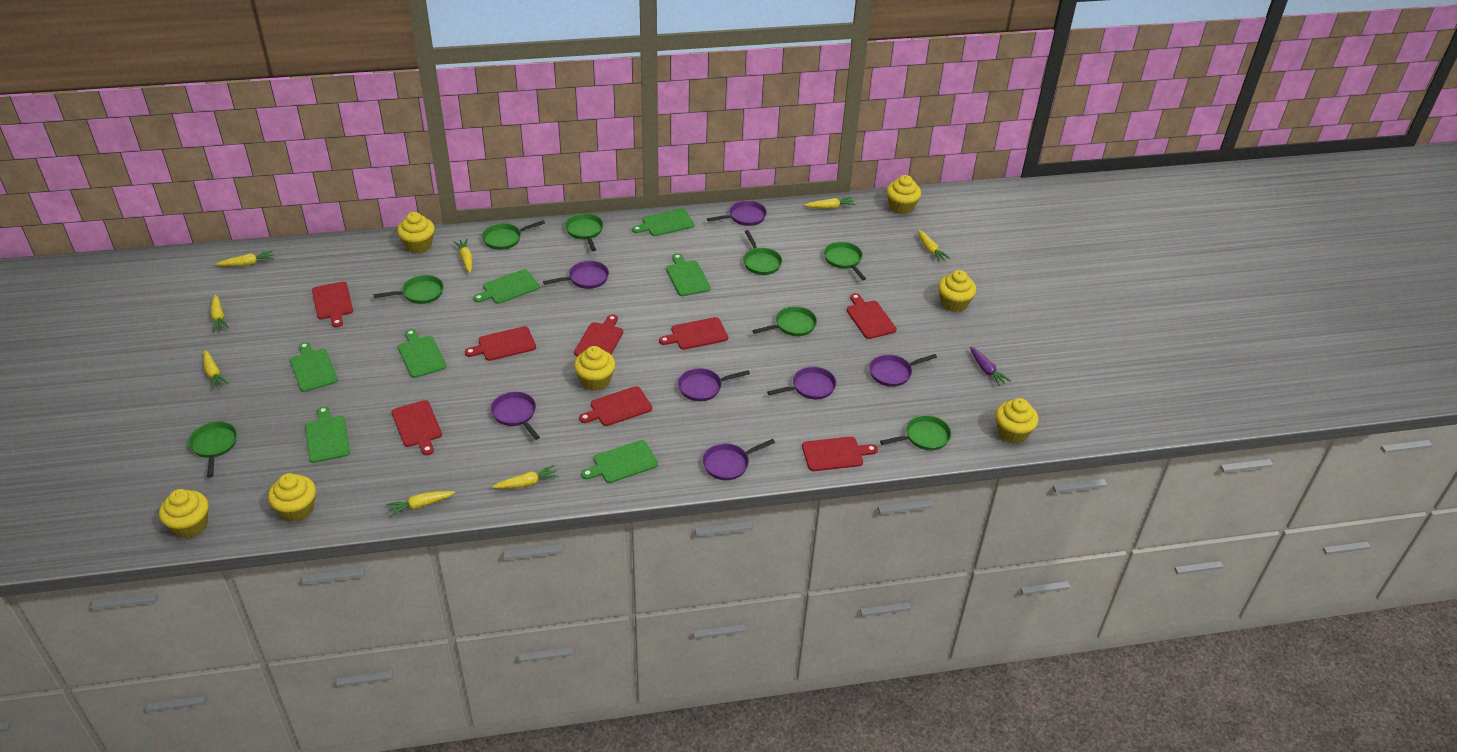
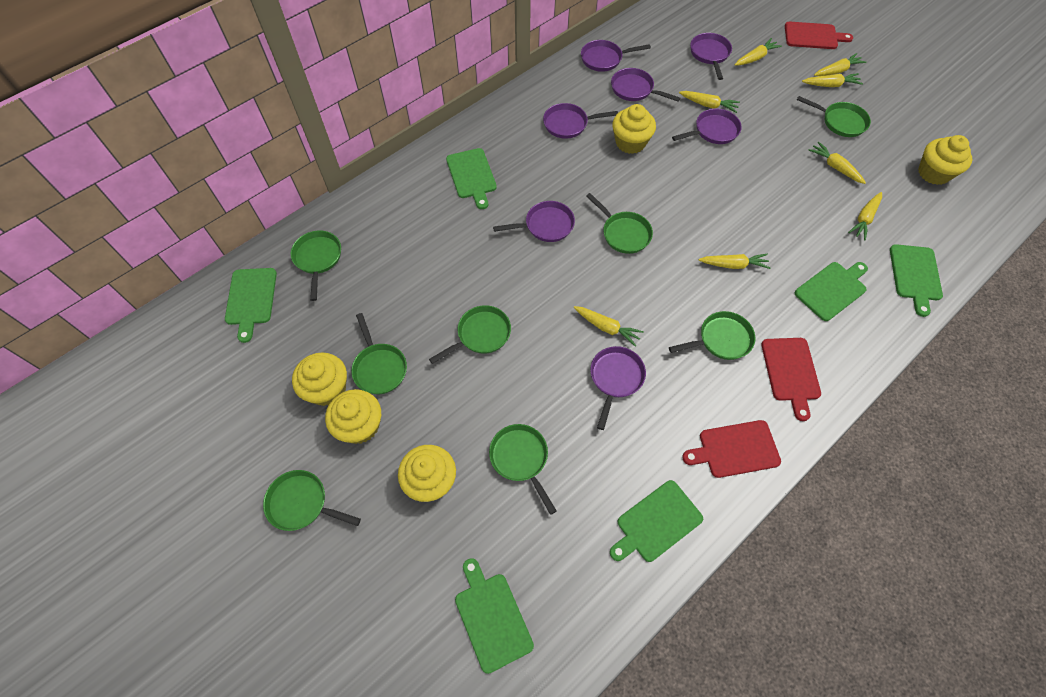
green cutting board: [290,342,338,392] [305,406,350,463] [398,329,446,378] [473,269,540,304] [581,440,658,483] [632,208,694,236] [666,253,711,296] = 7 -> [225,268,277,343] [446,148,497,209] [455,558,534,674] [610,480,703,562] [795,262,868,321] [890,244,943,317] = 6
purple carrot: [970,347,1011,386] = 1 -> none = 0
red cutting board: [312,282,353,327] [392,400,442,455] [465,326,536,361] [574,314,623,356] [579,386,652,426] [659,317,728,350] [802,437,878,471] [846,293,897,339] = 8 -> [682,420,781,478] [761,338,821,421] [785,22,853,49] = 3
yellow cupcake: [159,489,209,538] [268,473,316,522] [397,212,435,253] [574,346,615,391] [886,175,921,214] [938,270,976,312] [996,398,1038,444] = 7 -> [292,353,347,406] [325,389,381,444] [398,445,456,502] [612,104,656,154] [918,135,972,185] = 5

